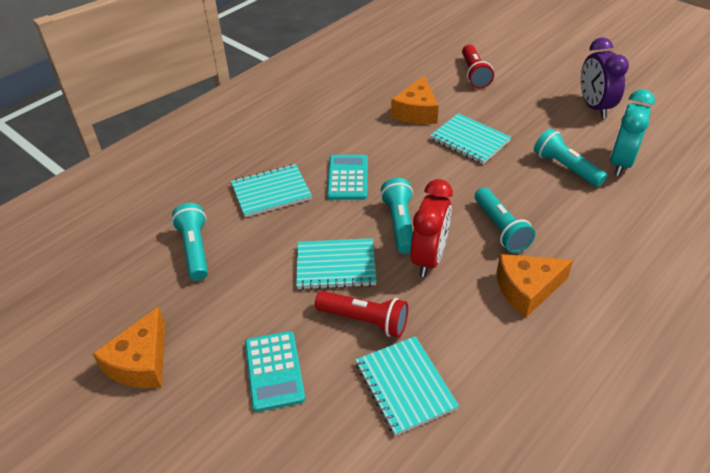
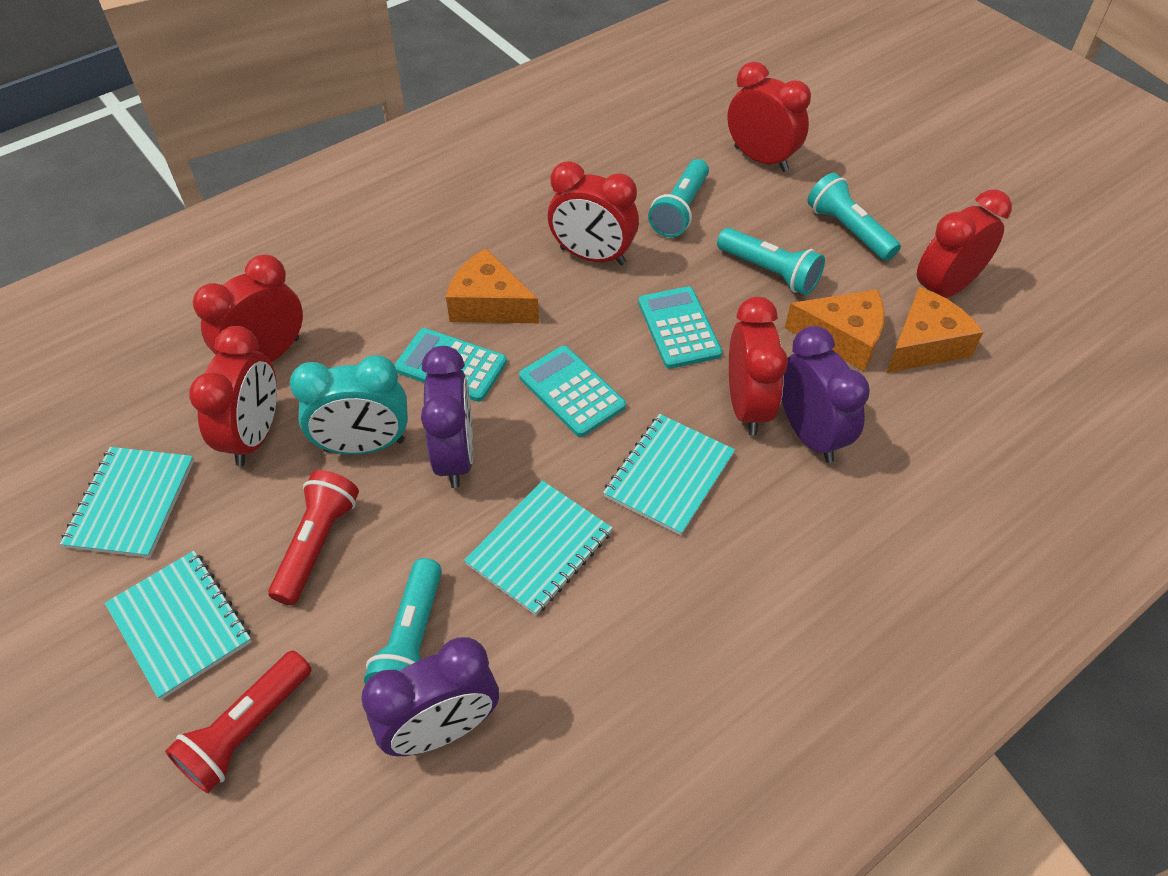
purple clock: [581,37,629,118] = 1 -> [361,637,499,756] [421,346,473,488] [782,326,870,463] = 3
red clock: [411,179,453,277] = 1 -> [189,326,277,466] [193,255,303,362] [548,161,639,265] [727,62,811,172] [729,297,788,436] [917,190,1012,298] = 6
turquoise calculator: [245,331,305,412] [327,155,368,200] = 2 -> [394,328,507,402] [519,346,626,437] [638,286,722,369] = 3

